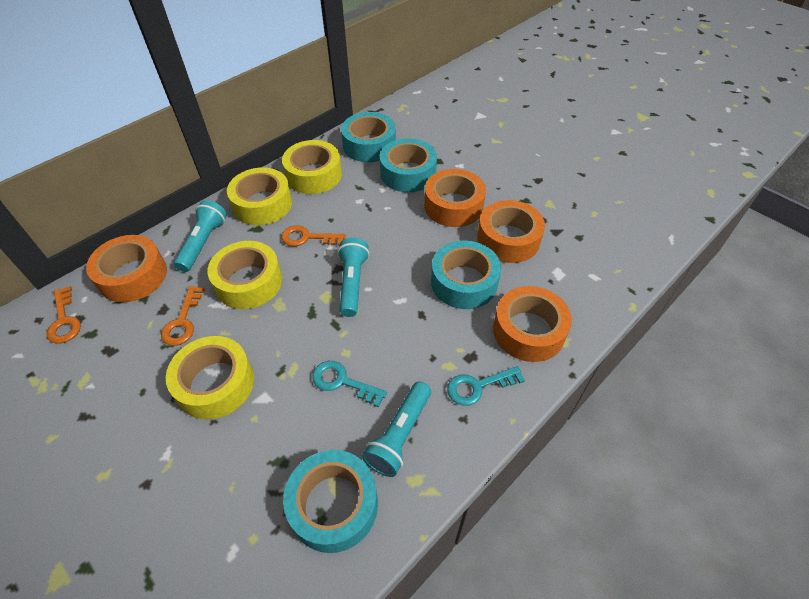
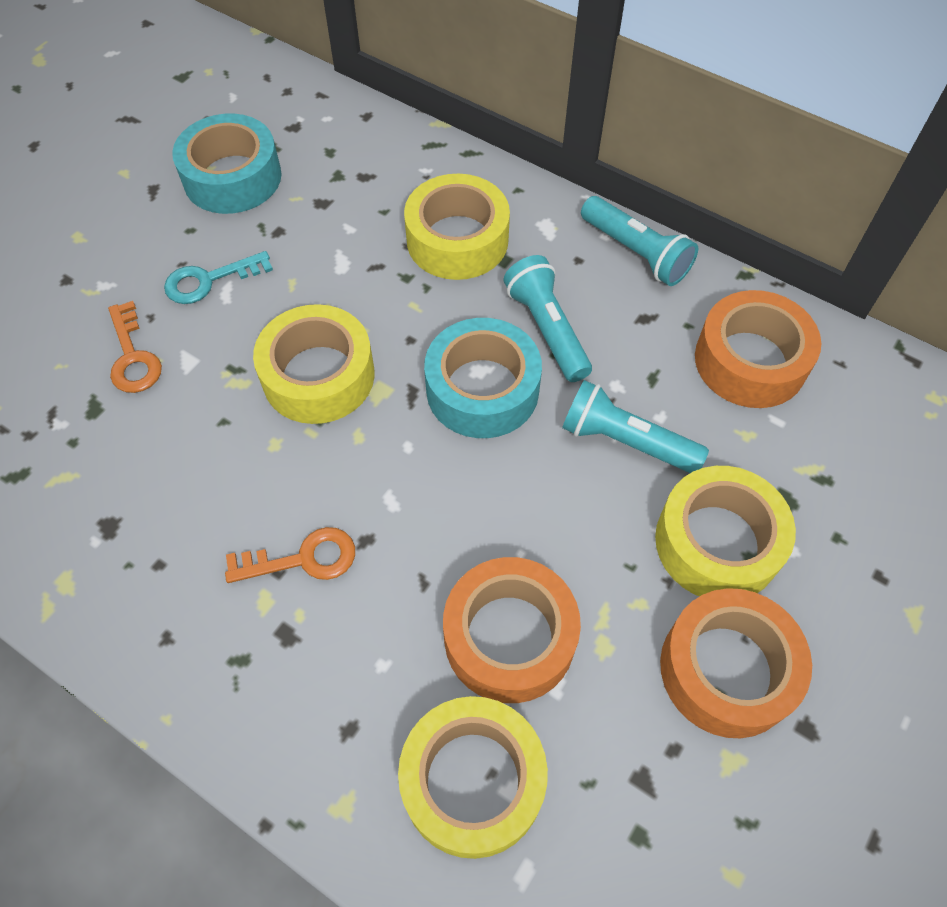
orange key: [46,286,81,344] [161,286,205,346] [281,225,346,246] = 3 -> [108,301,162,393] [225,527,355,583] = 2
orange tape: [86,235,167,302] [424,169,486,227] [477,200,545,263] [493,286,572,362] = 4 -> [443,557,581,703] [660,588,812,738] [695,290,821,408] = 3
turquoise key: [312,361,387,407] [447,366,525,406] = 2 -> [164,251,273,304] = 1
turquoise tape: [283,450,378,553] [341,112,396,162] [380,138,437,192] [431,241,501,309] = 4 -> [172,114,281,214] [424,318,542,438] = 2

